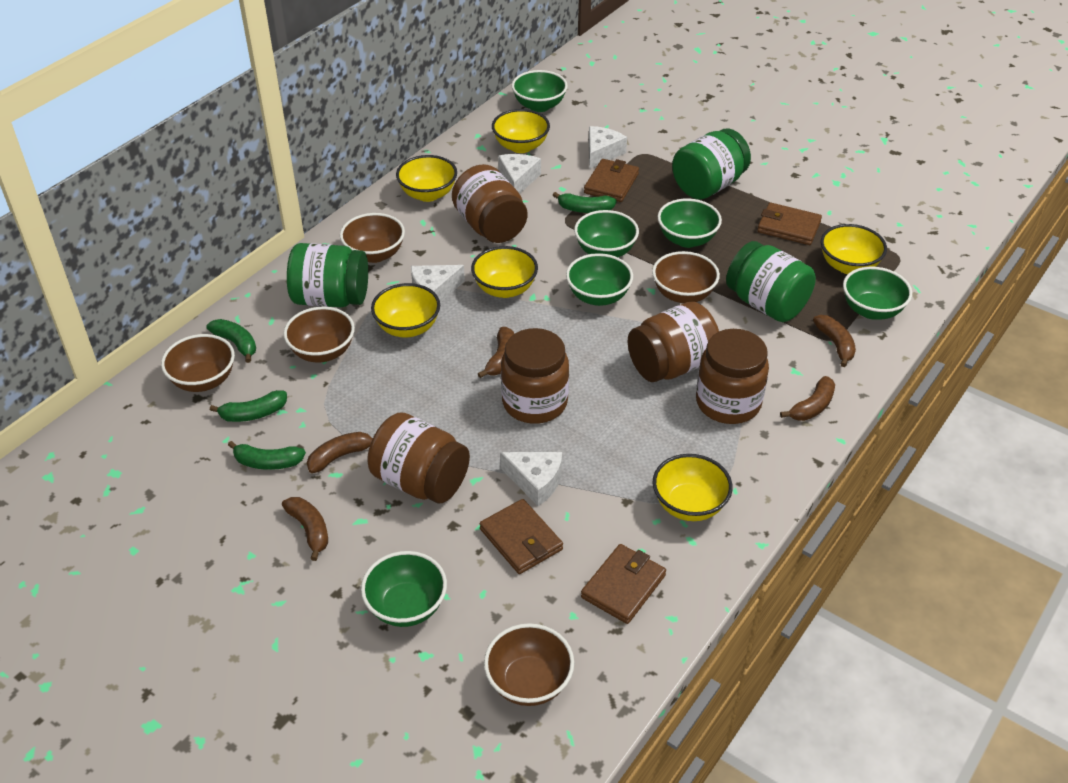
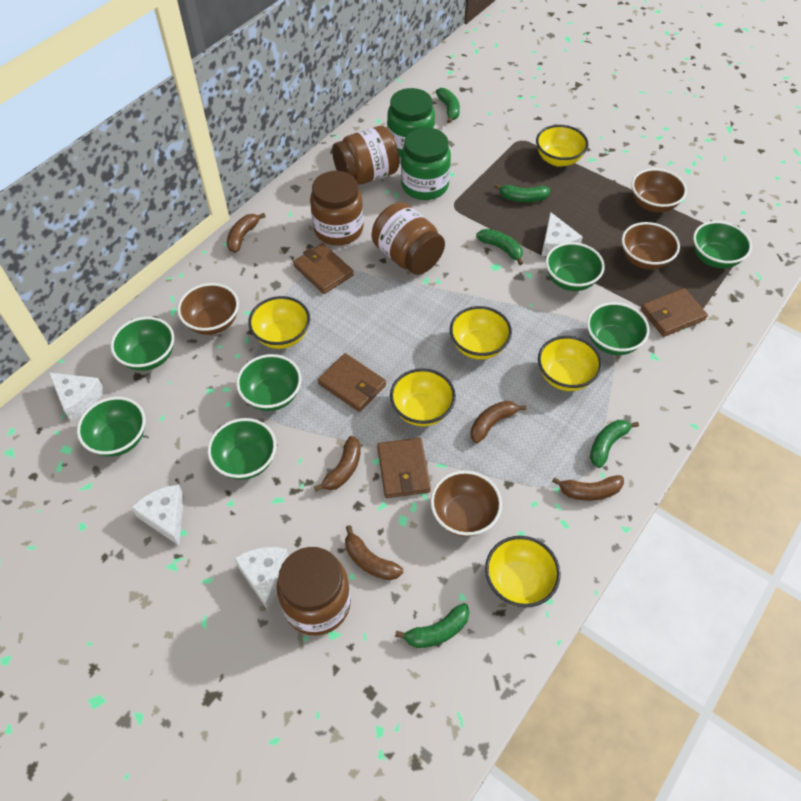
brown bowl: [161,334,235,392] [283,307,355,363] [340,213,405,263] [484,623,574,706] [652,251,720,303] = 5 -> [177,283,239,335] [431,471,502,537] [622,222,680,270] [632,168,687,213] = 4
brown jar: [367,412,470,503] [452,164,528,243] [501,328,569,424] [628,302,719,382] [696,329,769,424] = 5 -> [276,547,351,636] [310,171,364,245] [332,126,399,184] [372,202,445,275] = 4
green banana: [206,319,256,363] [210,390,287,422] [228,441,306,470] [553,192,617,213] = 4 -> [395,603,469,648] [436,88,460,123] [476,229,523,265] [494,183,550,202] [590,420,639,468] = 5
green bowl: [361,551,447,627] [512,70,568,112] [566,253,633,306] [574,210,639,257] [657,199,722,248] [843,266,912,320] = 6 -> [77,397,145,457] [111,317,174,371] [208,418,276,480] [236,354,301,411] [546,242,605,291] [587,302,649,355] [693,221,752,268] = 7
green jar: [287,243,368,307] [672,129,751,200] [726,241,816,322] = 3 -> [387,88,435,157] [401,127,451,200] = 2

